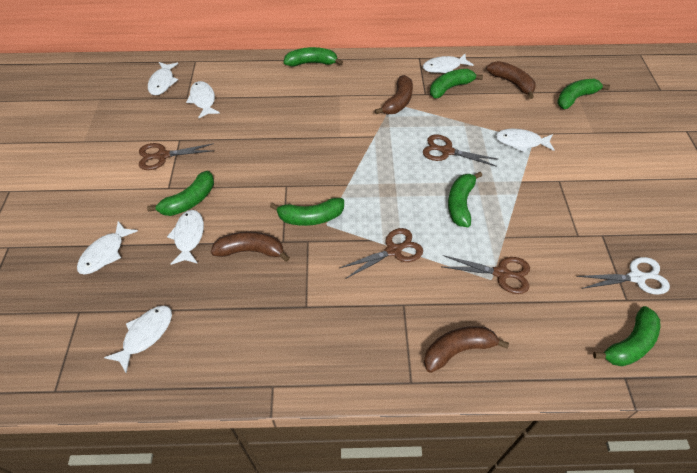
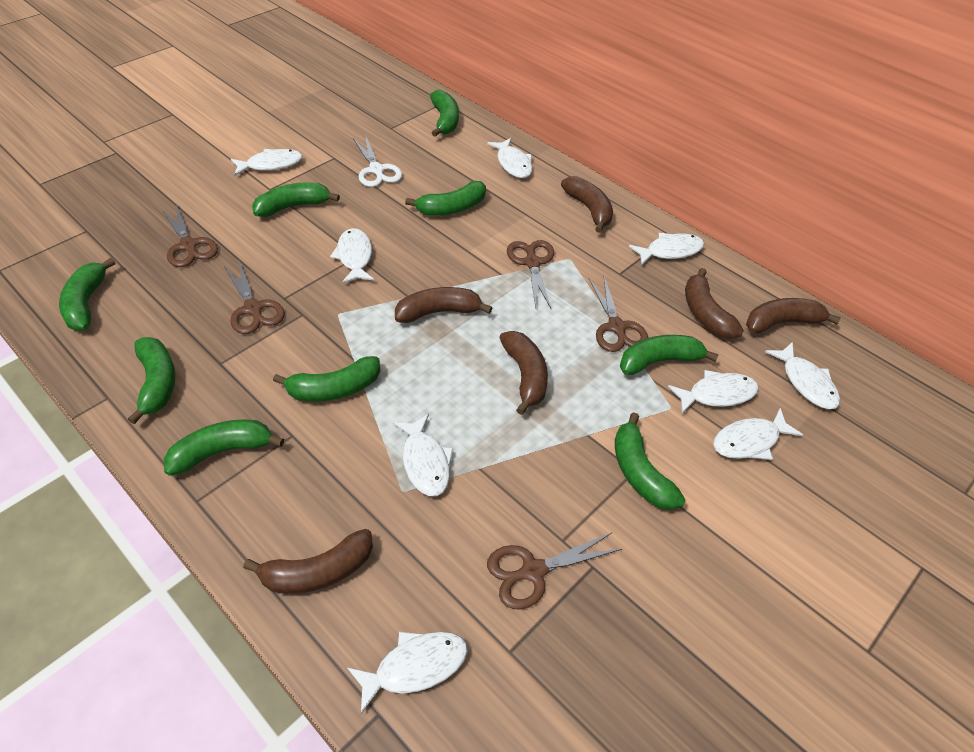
brown banana: [211,231,290,262] [375,75,413,114] [424,326,509,373] [486,61,536,99] = 4 -> [243,529,373,594] [395,287,492,323] [499,331,548,415] [561,176,613,233] [685,268,744,339] [746,298,841,334] = 6
brown scissors: [139,143,214,170] [340,228,423,279] [423,134,499,167] [443,255,530,294] = 4 -> [162,204,218,267] [224,261,285,334] [487,532,622,610] [507,240,554,308] [589,277,648,352] = 5
green banana: [147,171,214,216] [270,198,344,226] [284,47,343,66] [430,69,483,98] [448,172,482,227] [557,79,610,109] [593,306,660,366] = 7 -> [59,258,115,330] [128,337,175,424] [164,419,284,476] [252,182,340,217] [273,356,380,402] [405,181,486,216] [430,90,459,137] [615,412,685,510] [620,335,719,375] = 9
white fish: [77,221,138,274] [104,306,172,373] [148,62,178,95] [167,210,204,265] [186,81,220,118] [423,54,474,73] [496,129,554,153] = 7 -> [231,149,303,176] [330,228,374,284] [347,632,468,714] [393,414,454,496] [487,138,532,178] [629,233,704,265] [668,370,759,414] [713,408,803,460] [765,342,840,409] = 9

